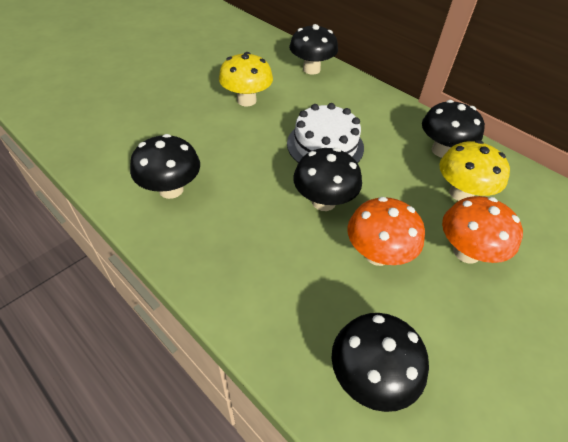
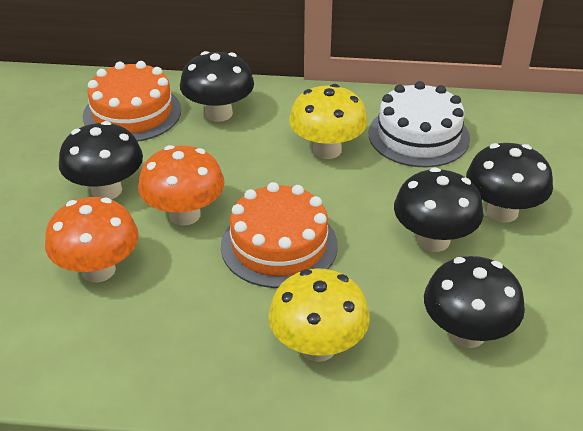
orange cake: none = 0 -> [83,61,181,142] [221,182,338,288] = 2

